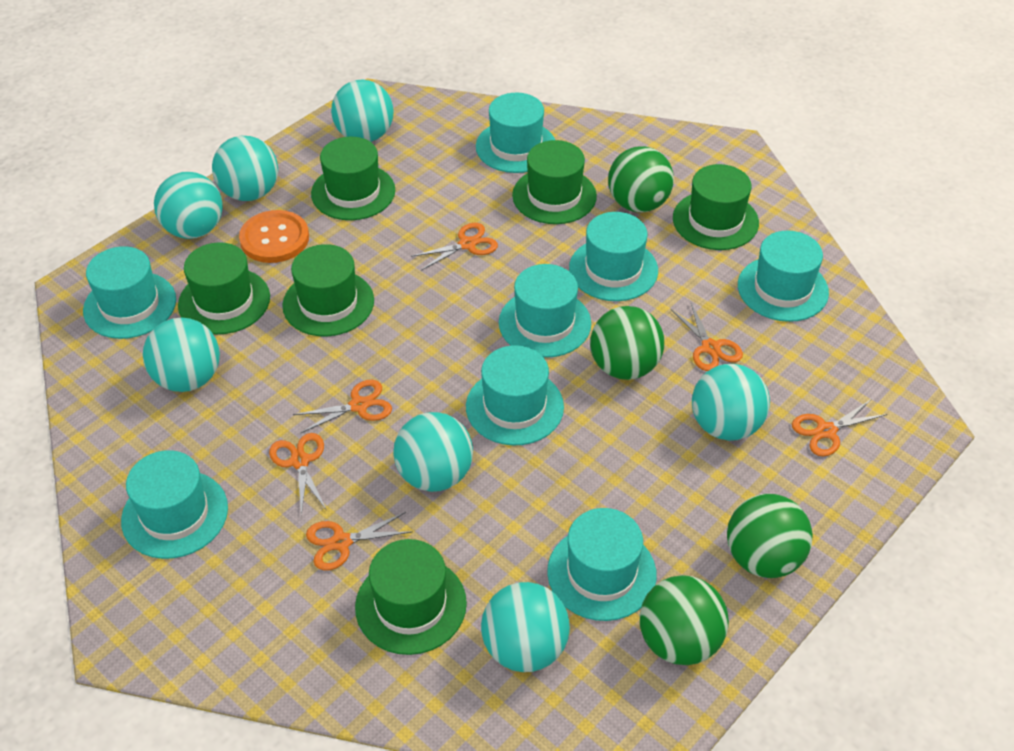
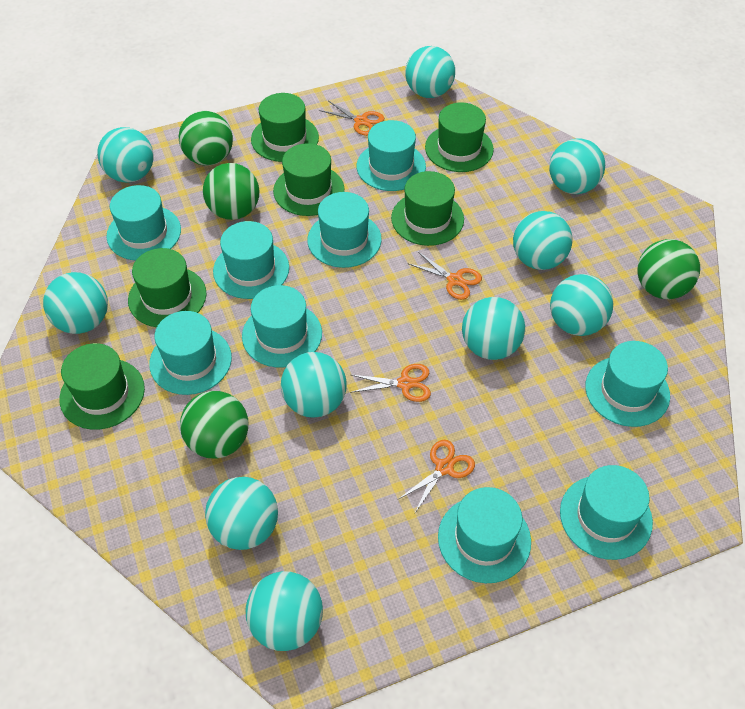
orange button: [239,210,309,263] = 1 -> none = 0
orange scissors: [269,433,327,515] [293,380,392,433] [306,512,413,570] [411,223,498,270] [671,303,743,371] [792,399,888,457] = 6 -> [320,101,384,136] [350,364,431,402] [399,440,475,513] [409,252,482,300] = 4
turquoise ball: [143,318,220,392] [154,172,223,239] [212,136,278,201] [331,80,394,142] [393,412,473,492] [481,582,570,672] [692,364,770,441] = 7 -> [43,272,108,334] [97,127,154,183] [205,477,278,550] [246,571,323,651] [281,352,347,418] [405,46,455,98] [462,297,525,360] [513,211,573,270] [549,138,605,194] [550,274,613,336] = 10
turquoise hat: [83,246,176,339] [121,450,228,559] [466,345,564,446] [476,93,555,173] [499,264,591,358] [547,508,657,621] [569,212,658,301] [738,230,829,322] = 8 -> [106,185,181,260] [149,311,232,395] [213,221,289,299] [242,285,322,367] [307,192,382,268] [357,120,426,191] [438,487,531,583] [560,465,653,560] [585,341,670,427] = 9

